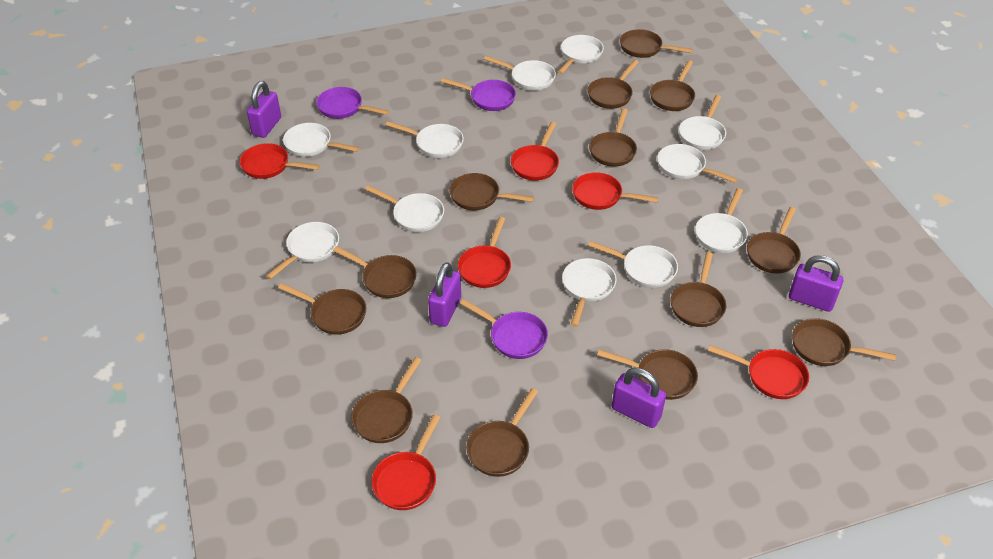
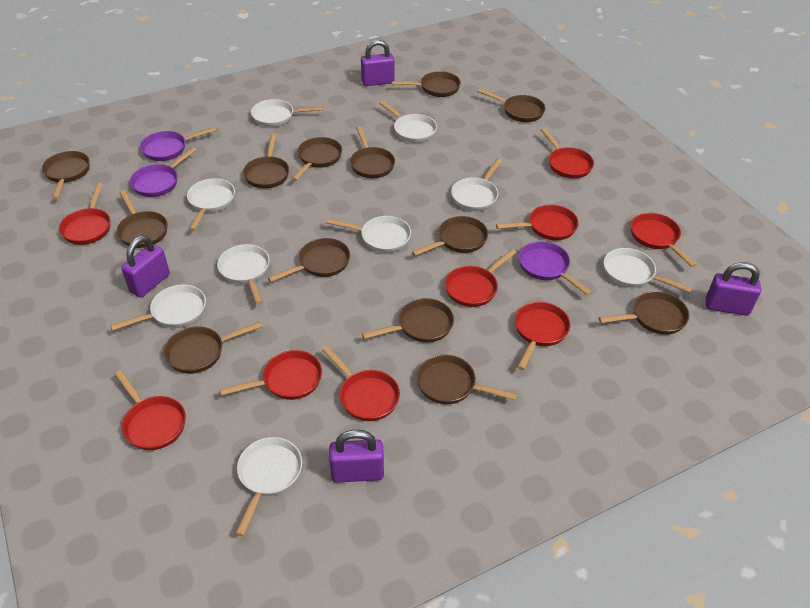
red pan: [239,143,320,179] [372,415,440,510] [458,217,511,288] [511,122,559,181] [572,172,658,210] [708,345,809,399] = 6 -> [59,183,110,245] [114,370,186,450] [220,350,322,400] [322,346,400,421] [445,249,516,307] [496,205,579,240] [515,302,571,370] [540,128,594,179] [631,213,697,267] = 9
white pan: [266,222,339,279] [283,123,360,157] [365,185,444,232] [386,121,464,158] [484,56,556,91] [558,35,604,74] [562,258,617,327] [588,241,678,288] [657,144,737,183] [679,95,726,150] [695,188,748,253] = 11 -> [110,284,206,331] [187,178,235,231] [217,244,270,305] [235,437,302,536] [251,99,324,127] [326,216,411,253] [379,100,437,143] [451,158,502,211] [604,248,693,293] = 9

